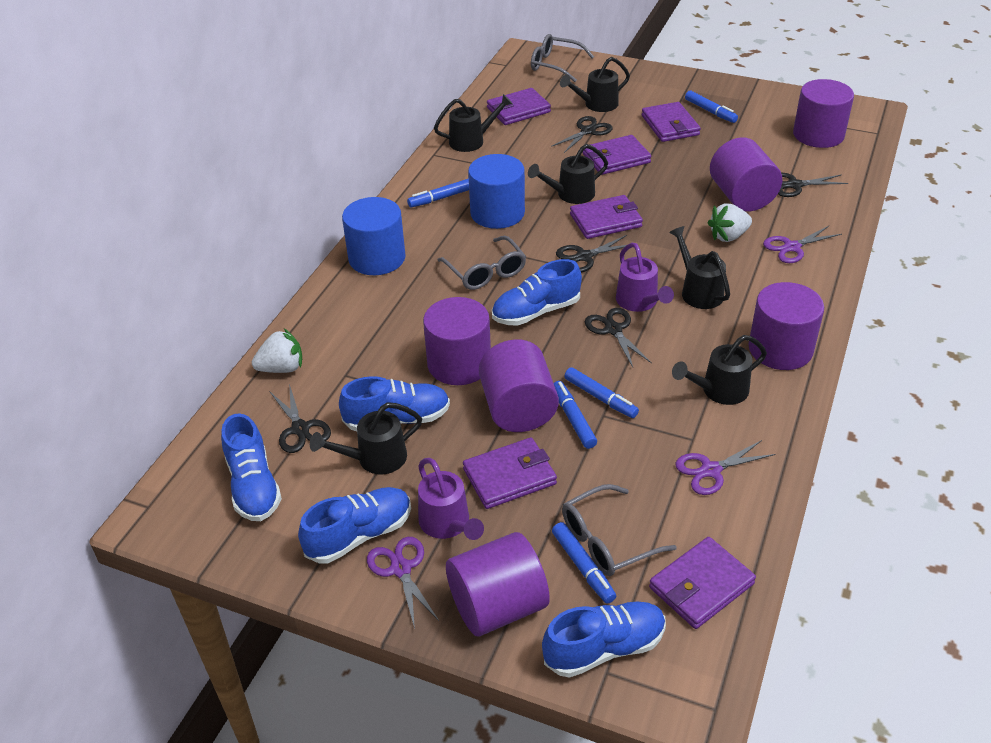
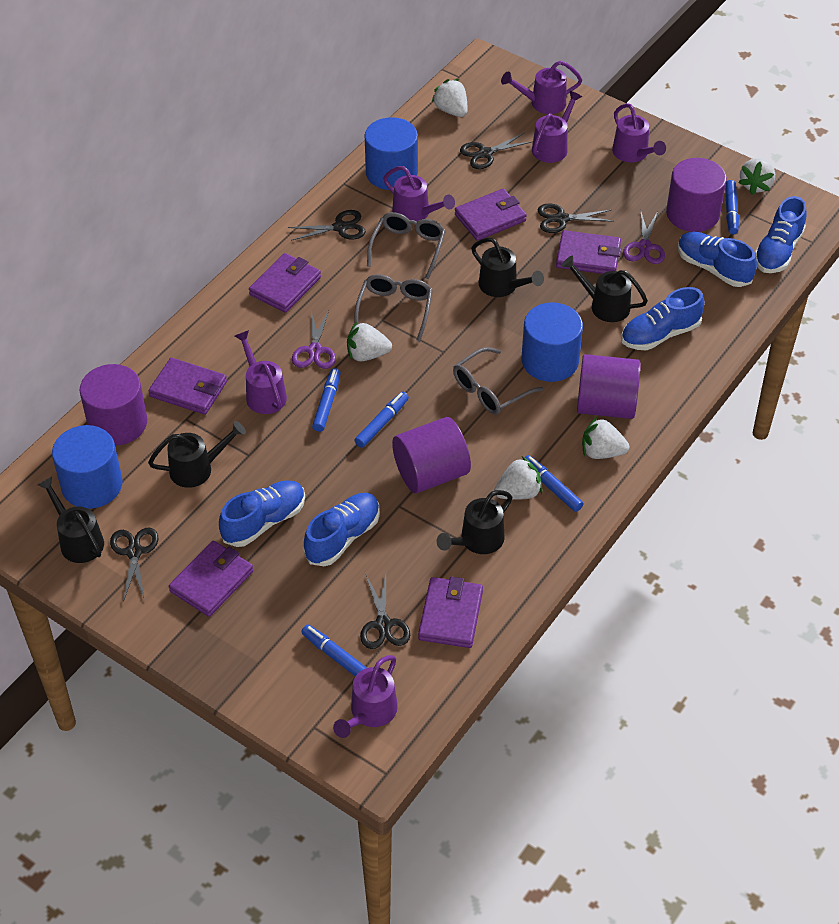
black watering can: [310,402,422,475] [434,94,513,152] [528,144,608,204] [560,57,630,112] [669,226,730,309] [672,335,767,405] = 6 -> [37,477,104,563] [148,421,246,488] [437,490,512,554] [471,238,544,297] [561,255,648,322] = 5
blue cylinder: [342,197,406,275] [468,154,525,229] = 2 -> [52,425,122,509] [365,117,418,190] [522,303,583,382] = 3
purple cylinder: [423,297,491,385] [446,532,550,636] [479,340,559,432] [710,137,782,211] [749,282,824,370] [793,79,854,148] = 6 -> [80,364,147,445] [392,417,471,493] [577,354,641,419] [666,158,727,232] = 4
purple scissors: [367,537,439,629] [675,440,776,495] [763,225,842,263] = 3 -> [292,310,336,369] [623,211,665,264] = 2
purple watering can: [418,458,484,540] [616,243,674,312] = 2 -> [235,330,287,414] [333,655,398,738] [383,166,455,222] [501,61,582,114] [532,91,582,163] [612,103,666,162] = 6
white strawberry: [252,329,302,373] [708,203,752,242] = 2 -> [347,321,392,361] [432,79,468,117] [494,456,543,500] [582,417,629,459] [738,158,775,195] = 5

